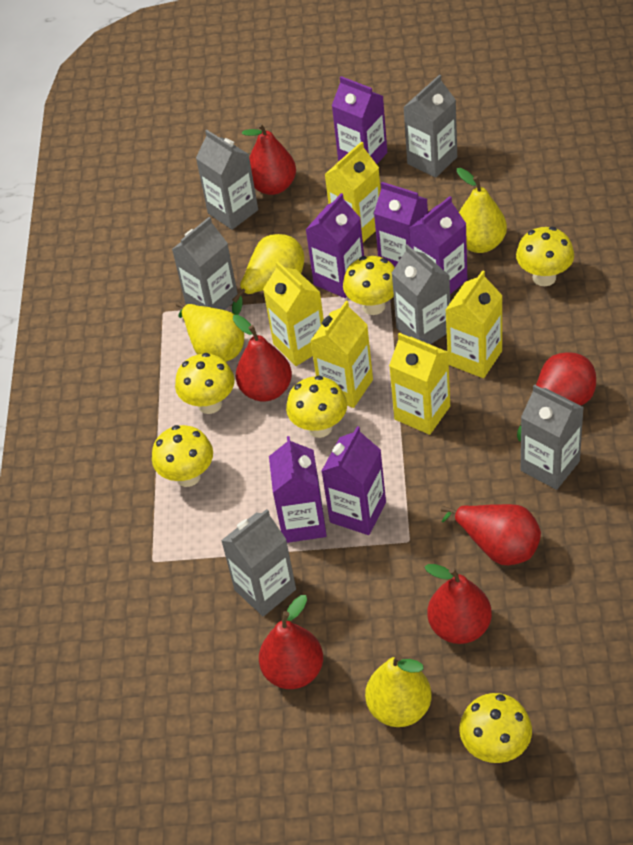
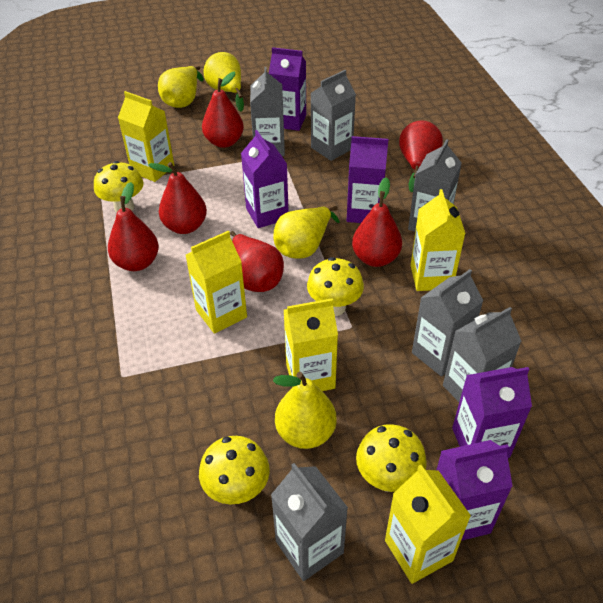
purple carton: [269,436,327,543] [306,193,364,298] [322,426,386,535] [332,76,387,164] [374,182,428,267] [409,196,467,294] = 6 -> [241,130,289,228] [269,47,306,131] [347,136,388,223] [437,440,513,541] [452,367,532,458] = 5
yellow mushroom: [152,425,213,487] [175,353,235,414] [286,376,347,438] [343,256,395,315] [459,693,532,763] [516,227,574,286] = 6 -> [94,161,143,212] [199,436,270,504] [307,257,364,316] [356,424,427,492] = 4

